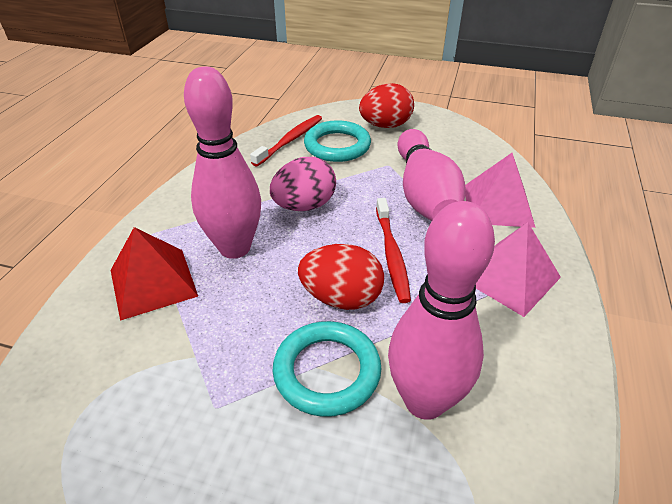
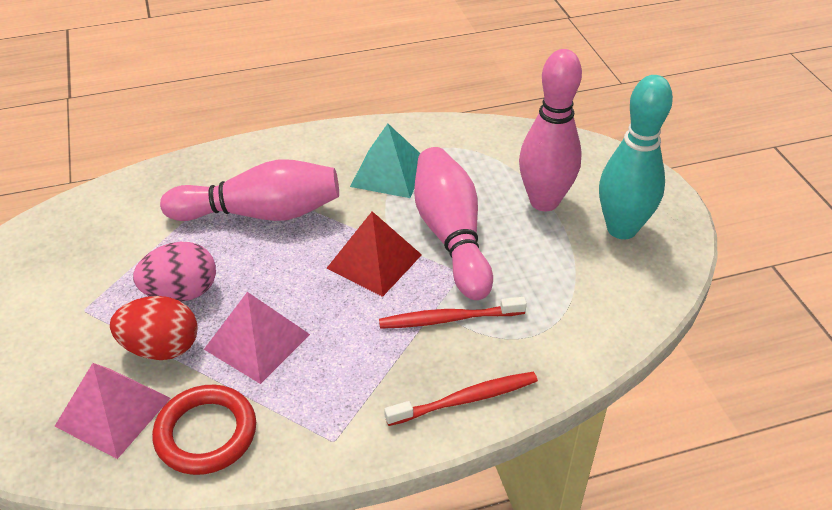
red egg: [298,244,384,310] [359,83,414,128] = 2 -> [110,296,198,360] = 1
red ring: none = 0 -> [152,385,256,475] = 1
turquoise bowling pin: none = 0 -> [599,75,673,239] = 1
turquoise pyramid: none = 0 -> [350,124,421,198] = 1
turquoise ring: [272,321,381,417] [304,120,371,162] = 2 -> none = 0

